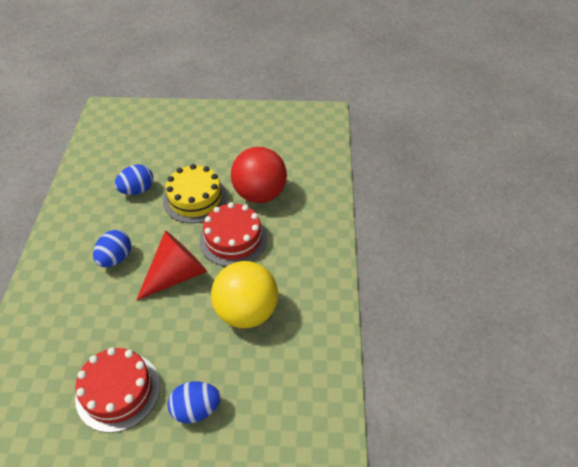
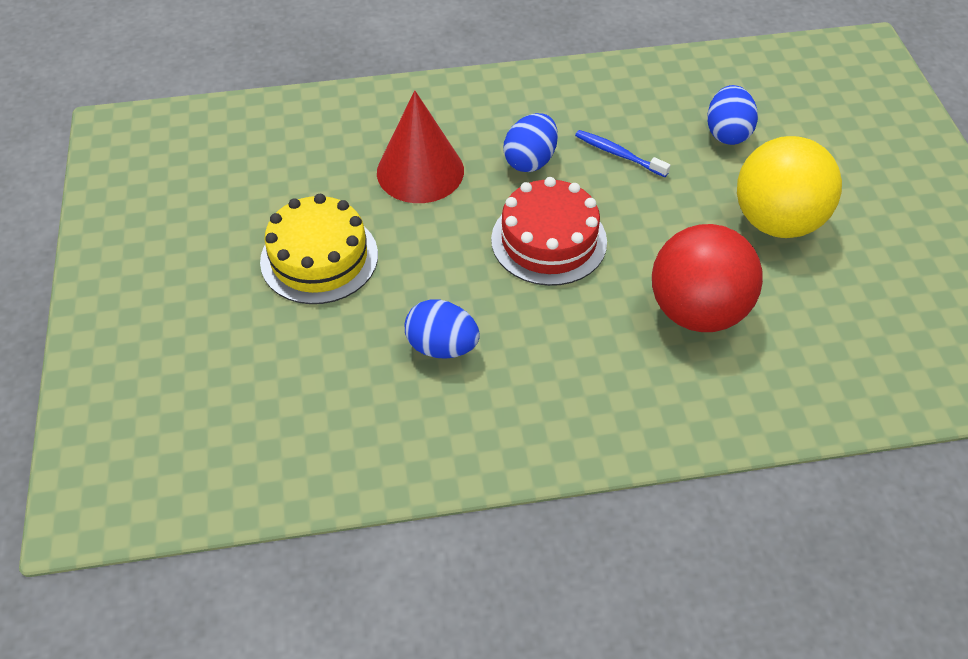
blue toothbrush: none = 0 -> [575,130,670,177] = 1
red cake: [75,347,160,433] [199,202,268,267] = 2 -> [491,177,607,286] = 1

